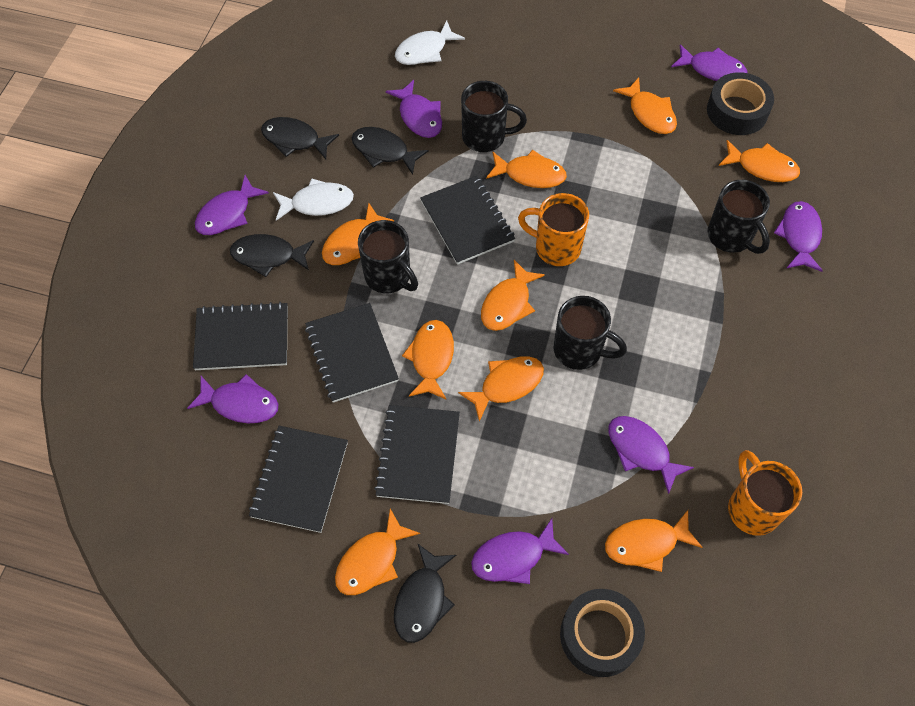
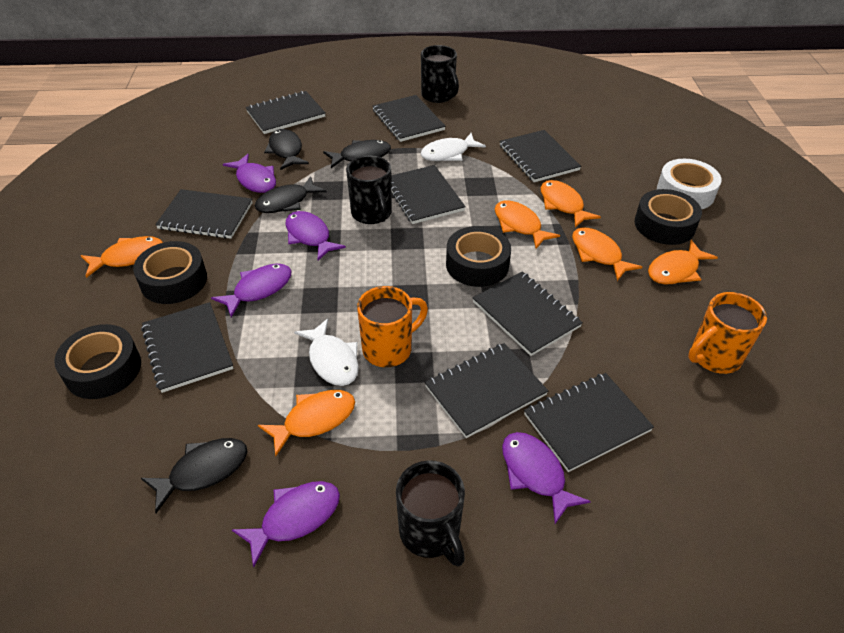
black mug: [358,220,418,293] [461,81,527,152] [554,296,627,370] [707,180,770,254] = 4 -> [346,155,392,224] [396,460,465,566] [421,45,459,103] = 3
black notebook: [193,302,288,370] [249,426,348,533] [305,303,399,403] [374,405,460,504] [420,176,515,265] = 5 -> [141,302,233,393] [155,189,253,239] [246,91,325,134] [373,95,446,142] [391,165,466,224] [425,343,549,438] [473,271,583,356] [499,130,581,182] [524,373,654,472] = 9
black tape: [560,589,645,677] [707,72,774,135] = 2 -> [54,324,141,399] [133,241,207,304] [446,226,511,287] [635,189,702,245] = 4
orange fish: [322,203,394,265] [335,509,420,595] [402,320,454,400] [458,356,544,422] [481,260,545,331] [486,150,567,188] [605,510,703,572] [613,77,677,134] [719,140,800,182] = 9 -> [81,236,163,278] [258,390,355,456] [495,200,560,249] [541,180,601,227] [572,227,642,281] [648,240,718,284] = 6
purple fish: [187,374,278,423] [195,175,269,235] [386,80,442,138] [471,519,569,584] [608,416,694,494] [671,44,747,81] [774,201,823,272] = 7 -> [211,264,292,318] [223,154,276,193] [232,481,340,568] [286,211,346,261] [502,432,591,524] = 5
white tape: none = 0 -> [657,159,721,209] = 1

